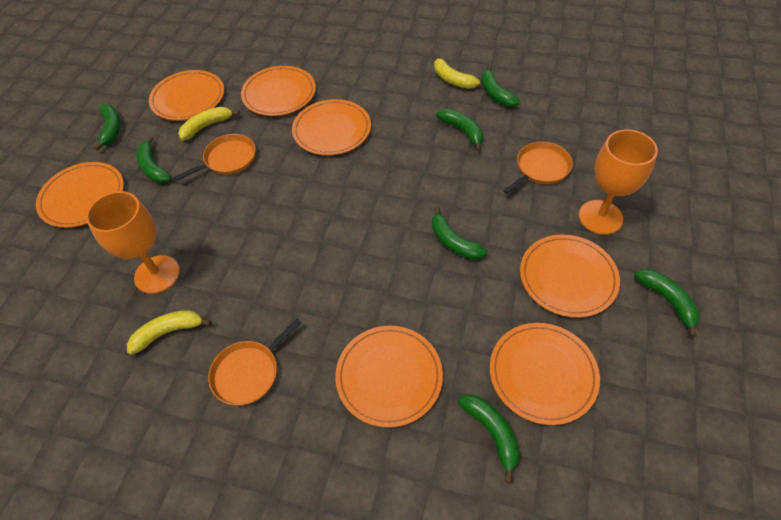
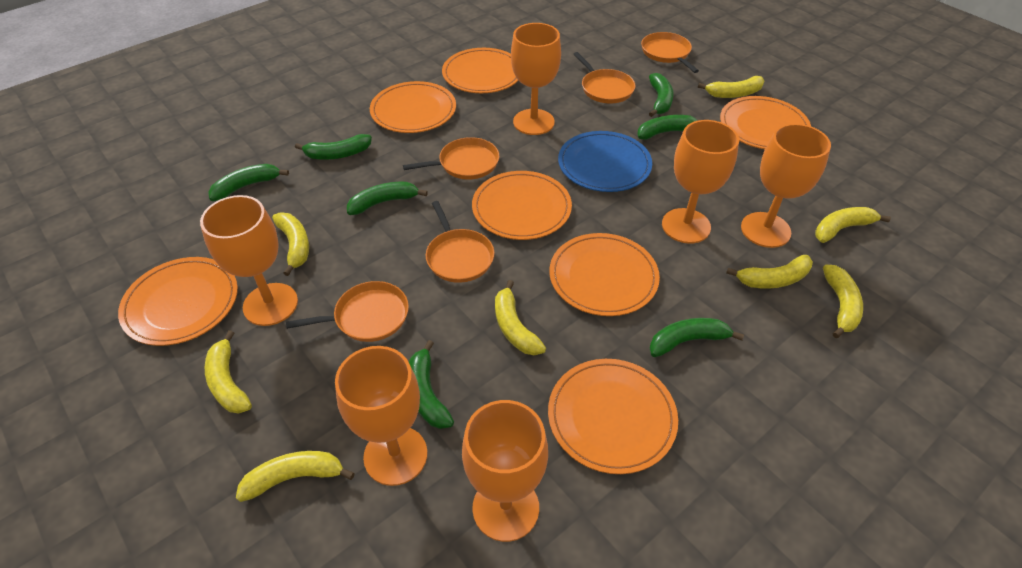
blue plate: none = 0 -> [558,131,652,192] = 1
orange goblet: [86,191,180,294] [579,129,658,235] = 2 -> [200,195,298,326] [335,346,427,486] [462,400,548,542] [511,23,561,135] [662,120,739,244] [741,124,831,248] = 6
orange pan: [174,134,256,181] [208,319,302,405] [503,142,573,194] = 3 -> [286,281,409,342] [403,137,499,180] [426,201,494,283] [573,52,636,104] [641,32,699,73] = 5
yellow banana: [127,310,211,355] [178,107,240,141] [434,54,480,89] = 3 -> [205,330,252,414] [236,451,355,502] [272,213,309,276] [495,280,546,355] [698,76,765,98] [726,255,813,289] [815,207,891,243] [823,265,863,338] = 8

